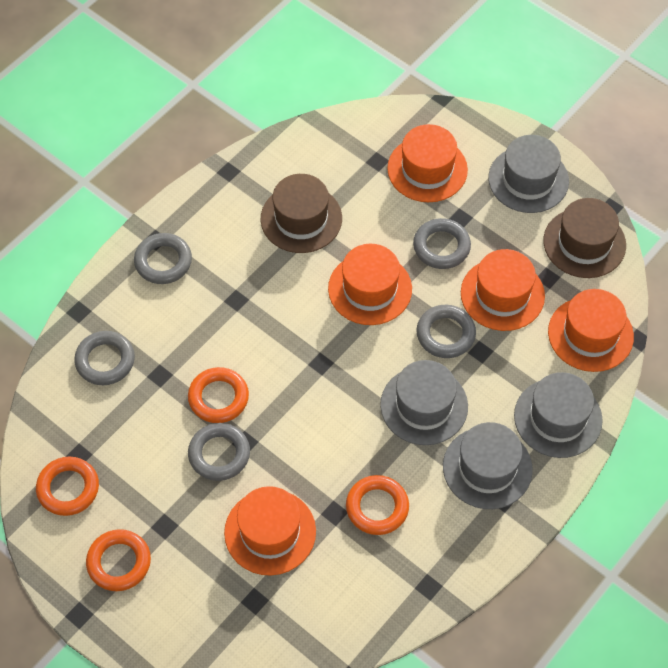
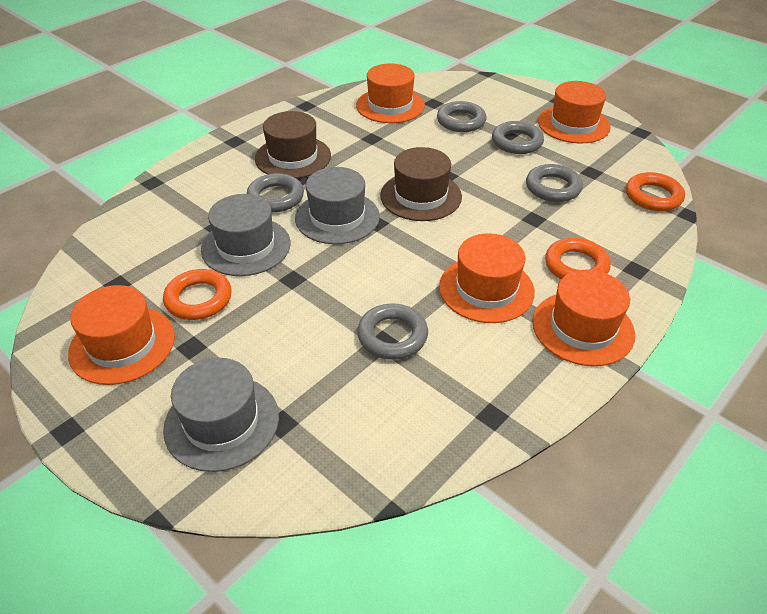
grey hat: [380,360,468,445] [443,422,533,509] [488,135,569,213] [514,372,603,458] = 4 -> [163,358,279,472] [201,194,291,276] [295,167,380,244] = 3
orange ring: [36,457,99,516] [86,529,151,591] [188,367,249,423] [346,475,409,535] = 4 -> [163,269,232,320] [545,238,611,279] [626,172,685,211] = 3

